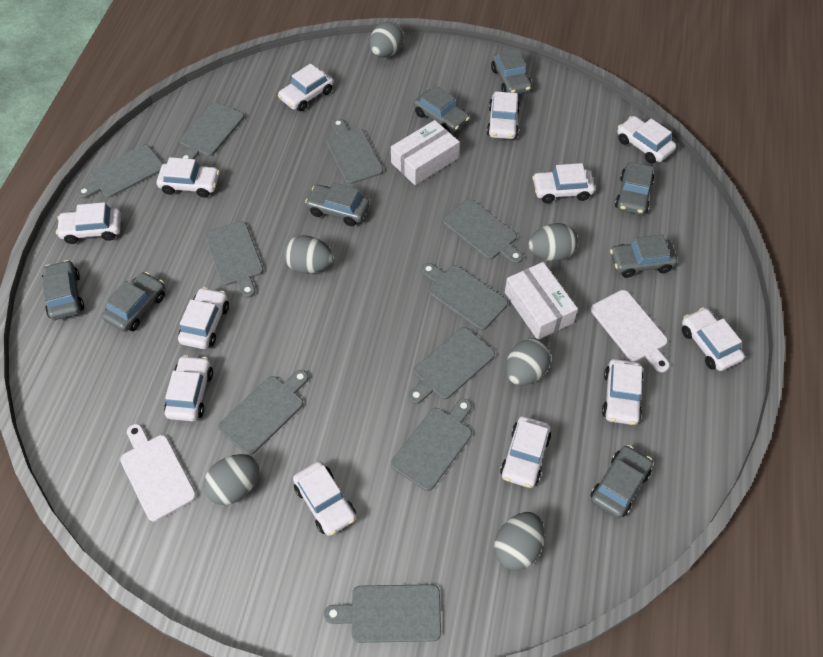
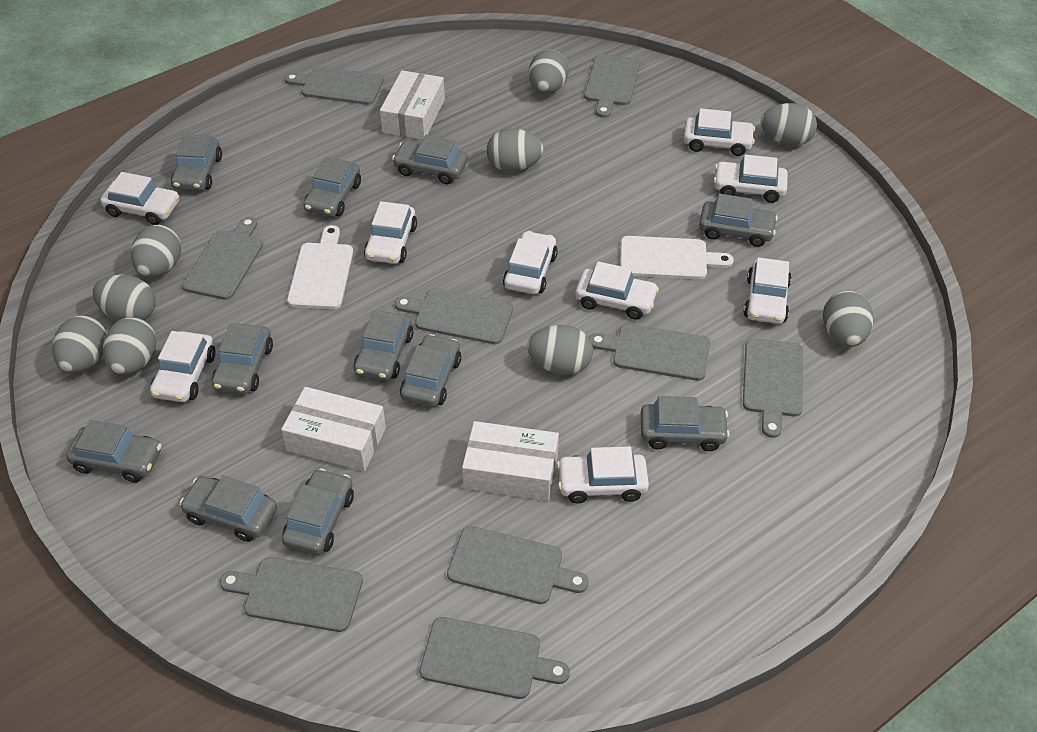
grey car: [42,260,84,320] [102,272,165,332] [305,183,370,226] [414,86,470,133] [491,48,532,94] [590,445,653,518] [610,234,677,278] [615,162,654,215] = 8 -> [66,420,162,483] [171,134,222,191] [180,476,277,542] [212,323,273,394] [282,469,354,555] [303,157,361,217] [353,310,413,381] [392,135,468,184] [400,334,461,407] [641,396,730,451] [699,194,778,247] = 11
grey cutting board: [77,144,163,199] [179,102,244,159] [205,221,264,298] [218,370,309,455] [324,584,441,643] [326,118,383,184] [391,399,472,491] [408,327,495,404] [421,263,508,330] [442,199,523,264] = 10 -> [182,217,263,300] [220,557,363,632] [284,66,384,105] [395,288,513,344] [420,617,570,699] [447,526,589,604] [584,54,640,118] [589,324,710,381] [743,338,803,438] = 9
grey egg: [203,454,259,505] [283,235,333,274] [369,21,404,58] [494,512,544,571] [506,338,551,386] [529,223,578,261] = 6 -> [52,315,107,373] [93,274,156,321] [103,317,157,375] [131,225,181,277] [487,128,543,172] [527,325,593,375] [529,50,569,94] [761,103,817,146] [823,290,873,347] = 9
white box: [391,120,459,185] [505,262,578,339] = 2 -> [281,387,386,471] [380,70,445,140] [462,421,559,501] = 3
white car: [56,202,121,244] [157,157,220,197] [164,355,213,421] [178,287,229,349] [278,64,334,111] [293,461,356,536] [487,91,520,139] [500,416,551,488] [532,163,595,203] [602,359,643,425] [617,116,676,163] [682,308,745,371] = 12 -> [100,172,179,225] [150,331,215,402] [364,201,417,264] [503,231,558,294] [557,447,649,504] [575,262,659,320] [683,108,755,156] [714,155,788,203] [744,257,792,324] = 9

